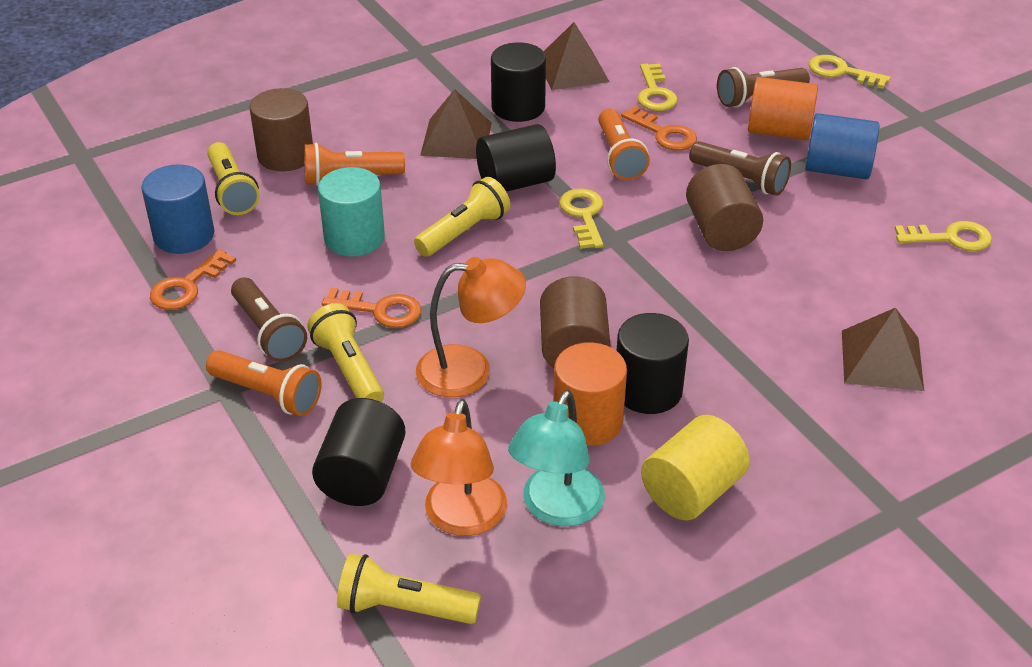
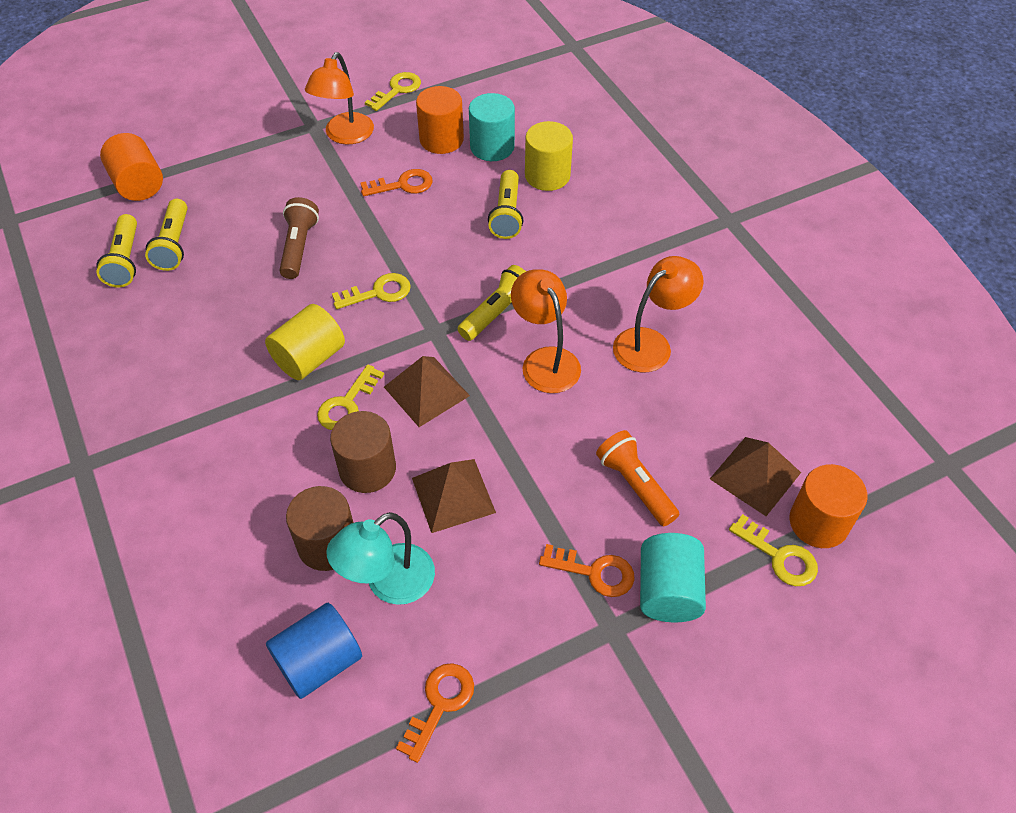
black cylinder: [312,398,406,506] [476,124,556,192] [491,42,546,122] [616,313,689,414] = 4 -> none = 0
blue cylinder: [141,165,215,254] [805,113,879,179] = 2 -> [266,603,362,699] = 1
brown cylinder: [250,88,313,171] [540,276,611,368] [686,164,763,251] = 3 -> [286,486,354,571] [330,411,396,493] = 2
brown flashlight: [231,278,307,362] [689,141,791,196] [717,67,810,107] = 3 -> [279,197,319,279] = 1
orange cylinder: [553,342,627,446] [748,77,818,140] = 2 -> [100,133,163,201] [416,86,464,154] [789,464,867,548] = 3
orange flashlight: [206,350,322,416] [304,143,405,186] [598,109,650,180] = 3 -> [596,430,679,526] = 1
orange lamp: [411,399,507,536] [416,257,526,397] = 2 -> [305,52,374,145] [511,269,581,393] [613,256,703,372] = 3
turquoise cylinder: [318,167,385,257] = 1 -> [469,93,515,161] [640,533,706,622] = 2
yellow cylinder: [641,415,750,520] = 1 -> [265,304,345,380] [525,121,573,191] = 2

